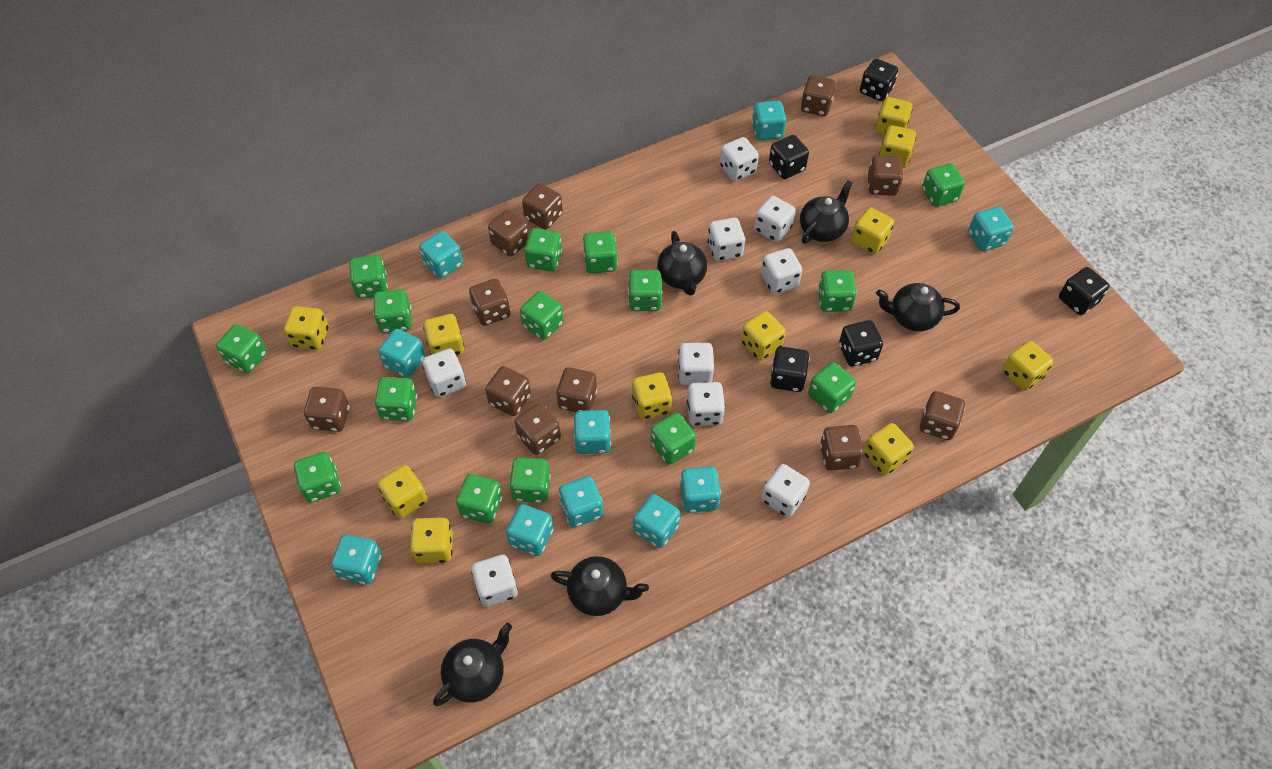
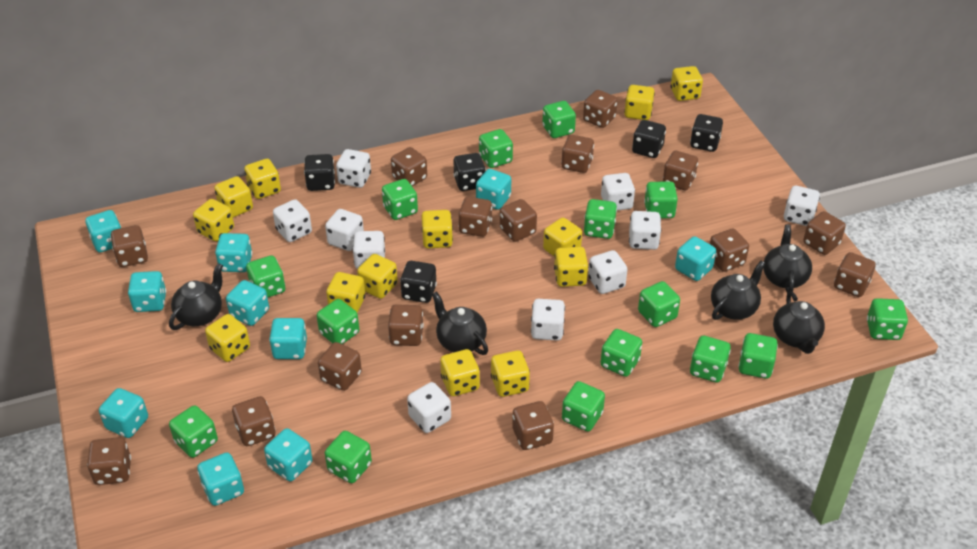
brown dice: [304,387,350,432] [469,279,510,326] [485,366,531,416] [488,210,529,257] [515,403,561,455] [522,184,563,230] [556,367,597,412] [801,75,836,116] [820,425,864,471] [868,155,903,196] [920,391,965,440] = 11 -> [87,437,131,485] [111,225,148,267] [232,396,275,446] [318,342,362,391] [388,304,424,346] [391,147,427,186] [459,197,492,237] [500,199,537,242] [512,401,554,450] [561,135,594,173] [583,90,618,128] [663,151,698,190] [710,228,749,272] [803,211,846,255] [834,252,876,297] = 15
white dice: [422,348,466,397] [471,555,518,607] [678,343,714,385] [687,382,725,426] [707,218,745,261] [720,137,759,181] [754,196,796,242] [761,248,802,294] [761,464,810,517] = 9 -> [273,199,312,242] [325,209,364,251] [336,149,371,188] [353,231,385,269] [407,382,451,433] [531,299,565,341] [588,250,628,294] [601,173,635,211] [629,211,661,250] [784,186,820,226] = 10
yellow dice: [284,306,328,350] [378,465,428,519] [410,517,453,564] [423,314,464,355] [632,372,672,420] [741,311,786,360] [851,208,894,254] [864,423,914,475] [875,97,913,136] [879,125,916,168] [1002,341,1053,391] = 11 -> [193,199,234,241] [205,314,250,362] [214,176,253,217] [244,159,281,199] [326,272,365,313] [357,254,398,299] [421,210,453,248] [440,349,480,396] [491,350,530,397] [543,218,582,257] [554,247,588,287] [624,85,655,120] [671,66,703,101] = 13

